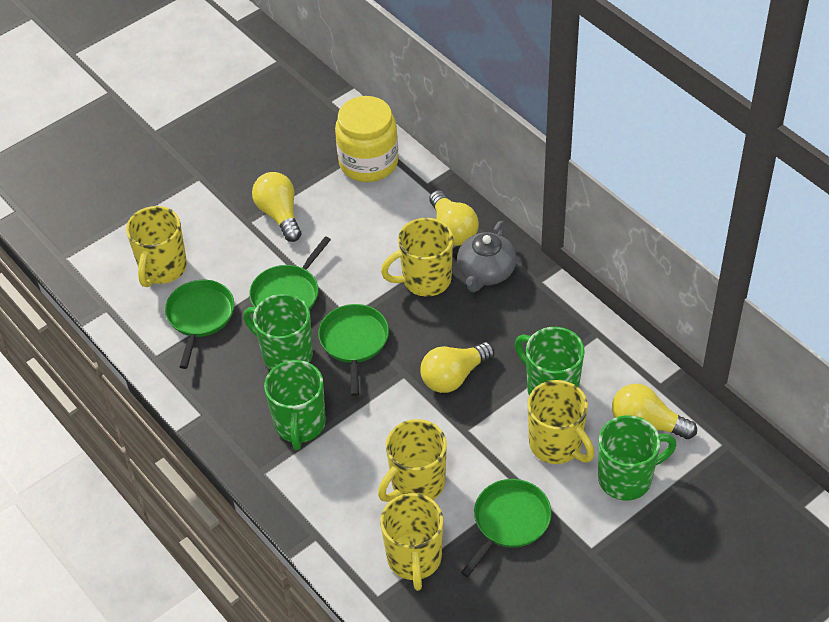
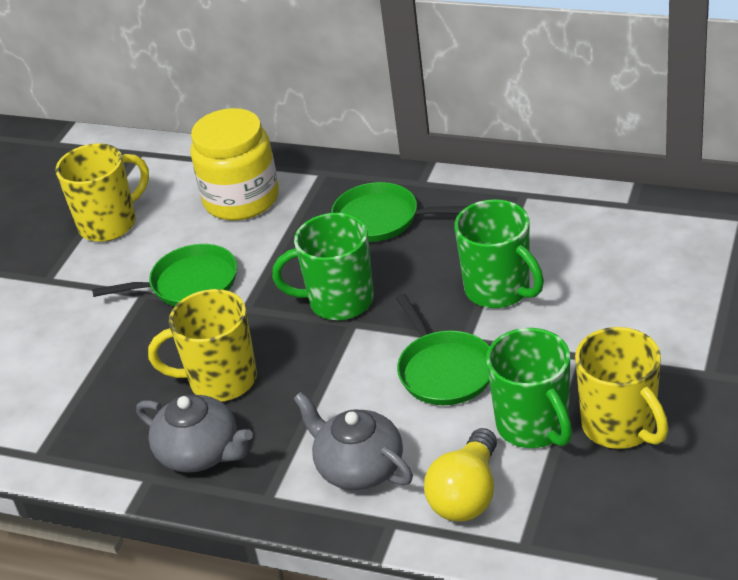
green mug: [243,294,313,370] [264,360,326,450] [515,327,585,395] [598,415,677,501] = 4 -> [272,213,374,320] [454,199,544,308] [486,328,572,448] = 3
green pan: [165,280,234,369] [249,236,331,310] [318,304,389,396] [461,479,552,577] = 4 -> [92,244,237,306] [331,182,467,242] [396,294,490,405] = 3
grey teapot: [457,221,517,292] = 1 -> [136,394,253,473] [293,392,413,490] = 2
yellow light bulb: [252,172,301,242] [420,342,494,393] [429,190,479,246] [612,384,697,439] = 4 -> [424,428,497,521] = 1
yellow mug: [126,206,187,287] [378,419,447,502] [380,493,443,591] [381,218,453,297] [528,380,595,464] = 5 -> [55,143,149,242] [148,289,257,401] [575,327,668,449] = 3

